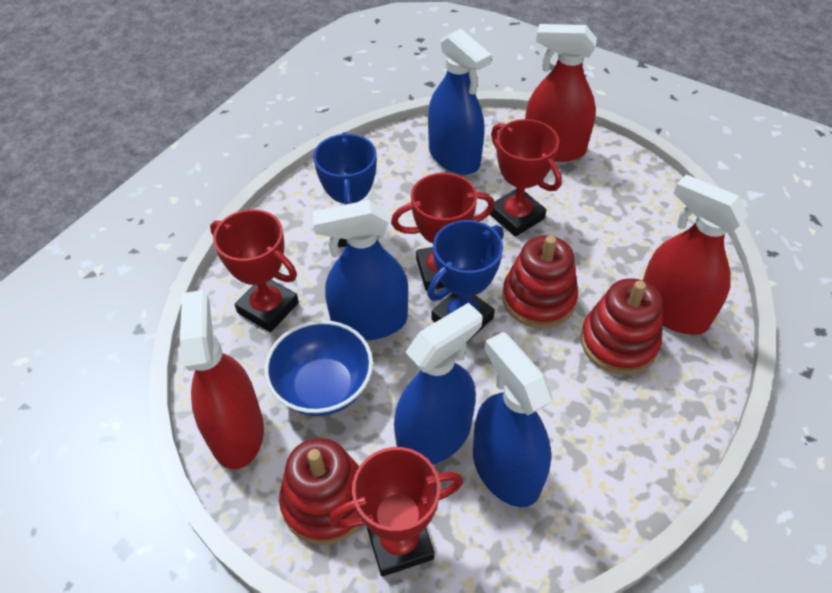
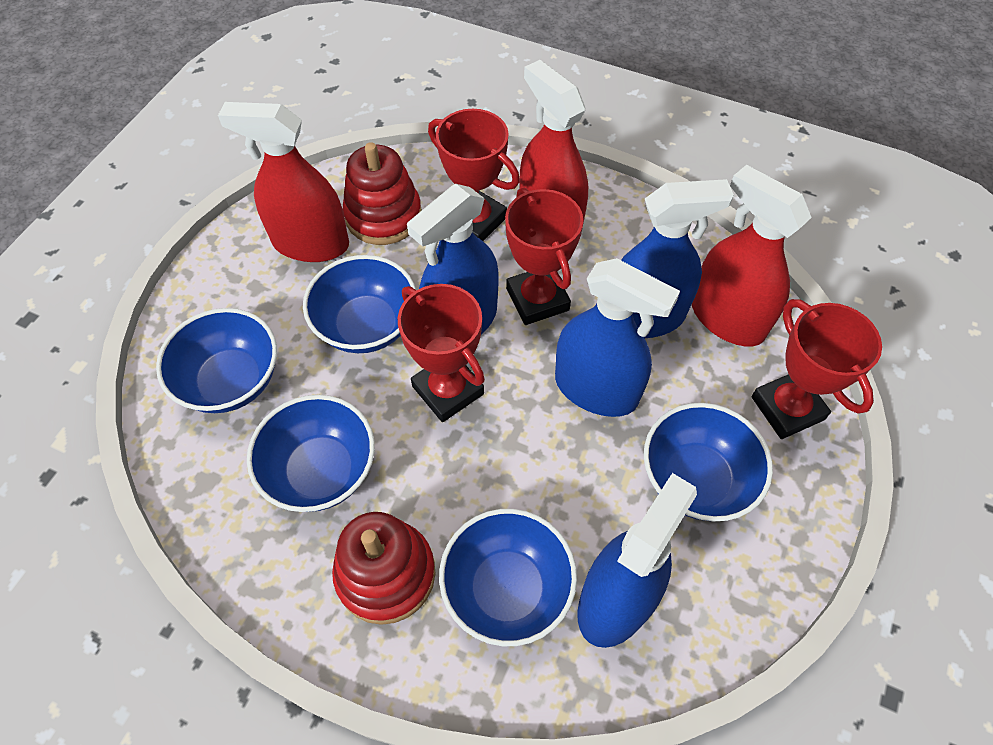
blue bowl: [264,320,373,416] = 1 -> [156,308,277,413] [247,395,375,512] [303,255,416,353] [439,509,577,646] [644,403,773,521] = 5
blue trophy: [313,132,377,247] [427,220,504,343] = 2 -> none = 0
red stacking toy: [279,438,360,545] [502,235,578,328] [580,278,663,375] = 3 -> [332,512,435,625] [343,142,422,245] = 2

